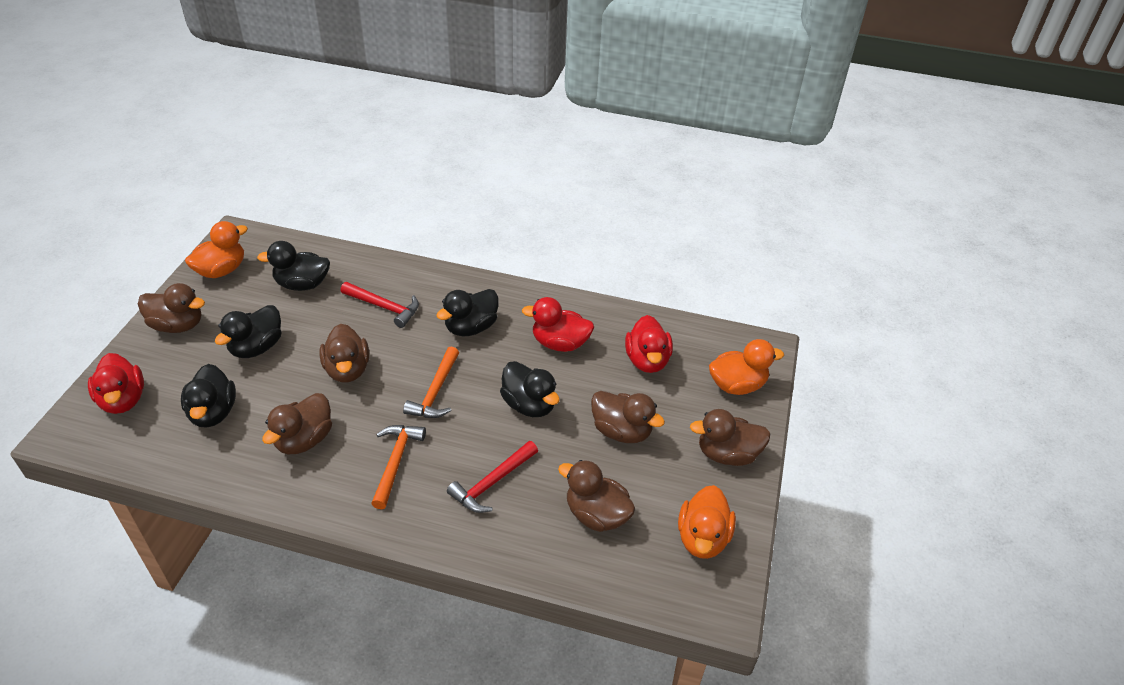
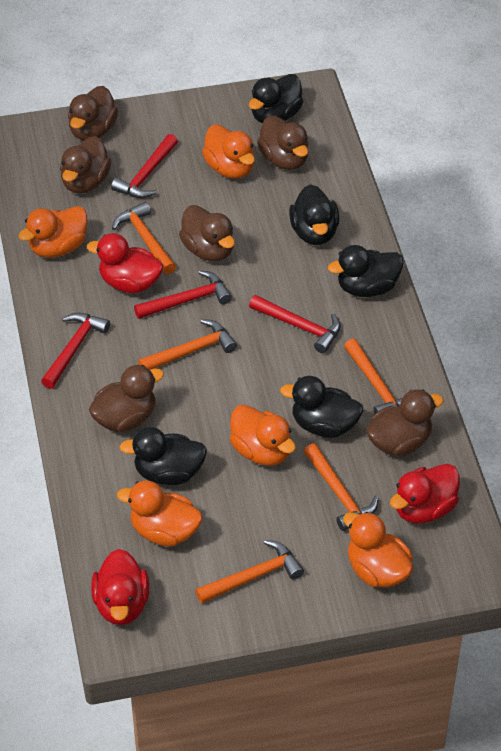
orange duck: [185,221,248,278] [678,485,736,559] [709,339,784,395] = 3 -> [19,206,87,258] [117,480,202,546] [202,125,255,179] [229,405,296,466] [343,512,413,587] = 5
orange hammer: [371,425,426,509] [403,347,459,418] = 2 -> [112,202,176,274] [138,319,237,370] [195,540,304,603] [304,443,379,531] [344,339,414,414] = 5
red hammer: [341,282,419,328] [447,441,538,513] = 2 -> [41,313,110,389] [111,134,178,198] [134,270,232,319] [249,295,341,353] = 4

